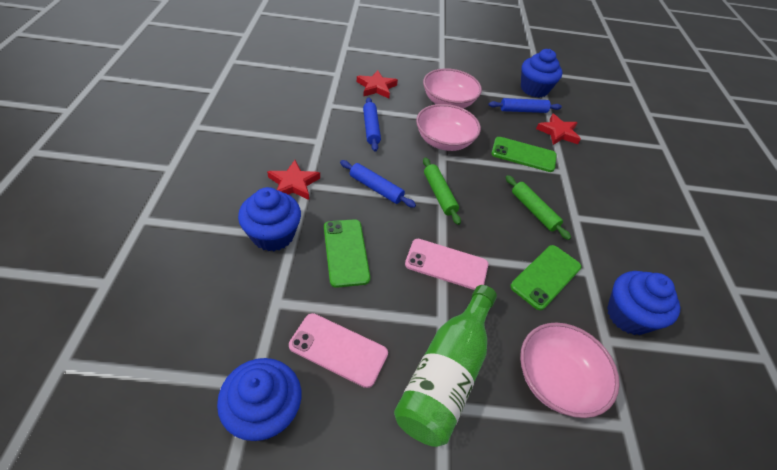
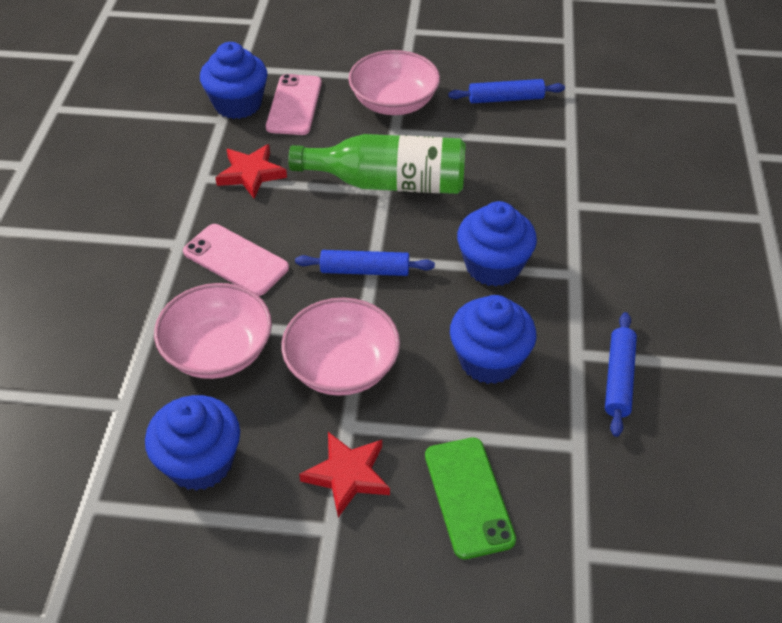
green phone: [324,219,370,288] [491,137,557,172] [510,245,581,310] = 3 -> [425,438,516,559] = 1
green rolling pin: [423,157,461,225] [506,175,571,240] = 2 -> none = 0
red star: [267,160,320,200] [357,70,398,98] [536,113,581,145] = 3 -> [215,144,287,198] [299,432,390,517] = 2

